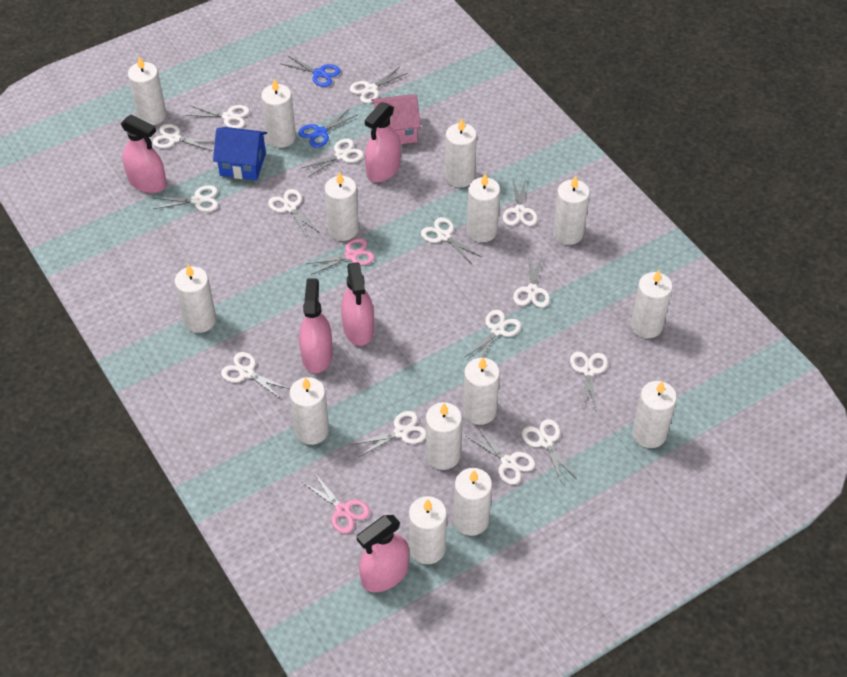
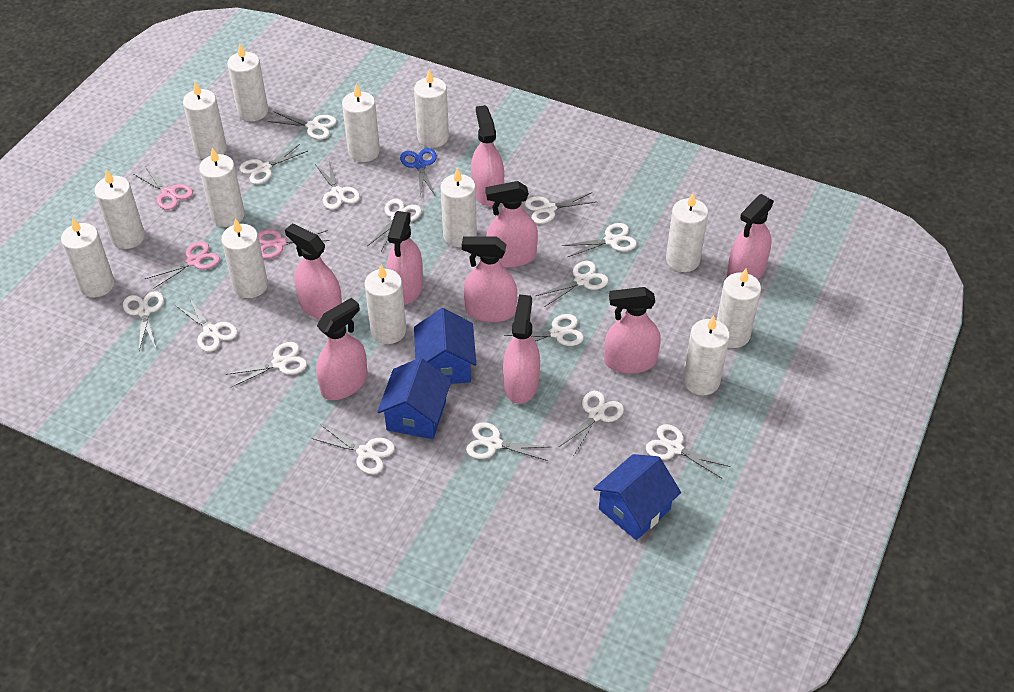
blue house: [213,127,267,180] = 1 -> [377,358,452,439] [414,308,476,384] [593,454,681,540] = 3
blue scissors: [282,55,341,87] [299,108,357,148] = 2 -> [400,148,437,196] = 1
pink house: [371,94,421,144] = 1 -> none = 0
pink scissors: [302,472,370,534] [306,238,375,275] = 2 -> [133,166,193,210] [145,242,220,289] [258,230,330,259] = 3
pink spray bottle: [121,114,167,193] [299,278,333,373] [341,262,374,346] [357,515,409,592] [365,102,401,182] = 5 -> [285,223,342,320] [316,298,368,400] [386,211,423,305] [462,236,517,322] [471,105,504,207] [485,181,538,268] [503,294,540,404] [604,287,661,374] [727,194,774,280] = 9
white candle: [128,56,166,125] [174,265,216,333] [261,78,296,148] [289,377,329,445] [325,172,359,241] [409,496,447,564] [426,402,462,470] [445,118,477,187] [453,468,492,536] [463,358,500,425] [467,174,500,242] [553,176,590,245] [631,270,673,338] [632,381,677,448] = 14 -> [61,217,115,297] [94,169,145,249] [183,82,227,159] [199,147,245,227] [221,218,268,298] [227,44,268,121] [342,83,380,162] [364,264,406,344] [414,69,449,148] [441,168,477,247] [666,193,708,272] [683,316,730,395] [717,269,761,348] = 13

